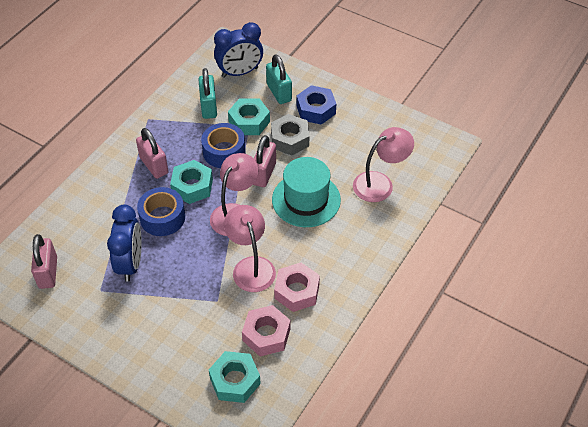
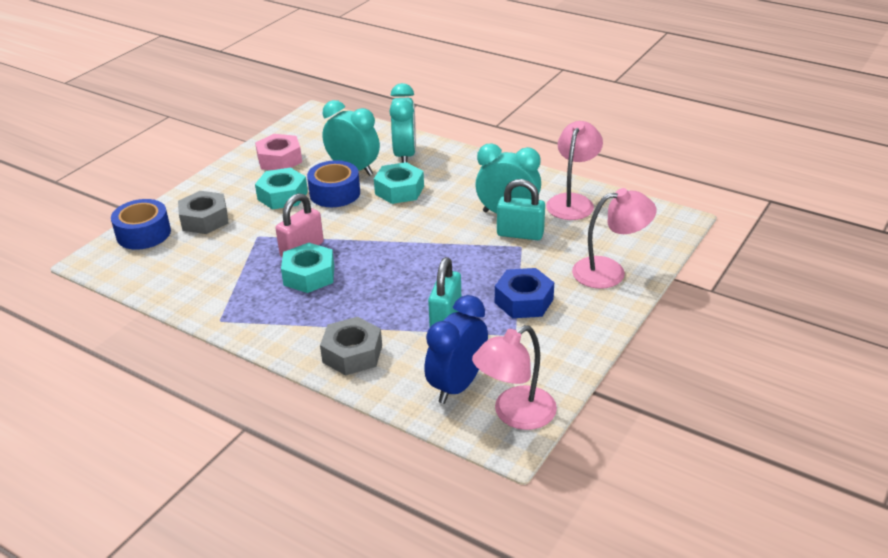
blue clock: [107,205,142,282] [214,22,263,78] = 2 -> [424,295,488,404] = 1
grey nut: [271,114,309,155] = 1 -> [178,191,229,234] [320,317,382,375] = 2
pink nut: [242,305,291,356] [274,263,320,312] = 2 -> [255,134,302,170] = 1
pink padlock: [31,234,57,289] [136,128,169,179] [253,135,276,187] = 3 -> [275,193,324,257] = 1
turquoise clock: none = 0 -> [322,100,380,176] [389,83,416,163] [475,143,541,213] = 3
turquoise hat: [272,157,341,227] = 1 -> none = 0

